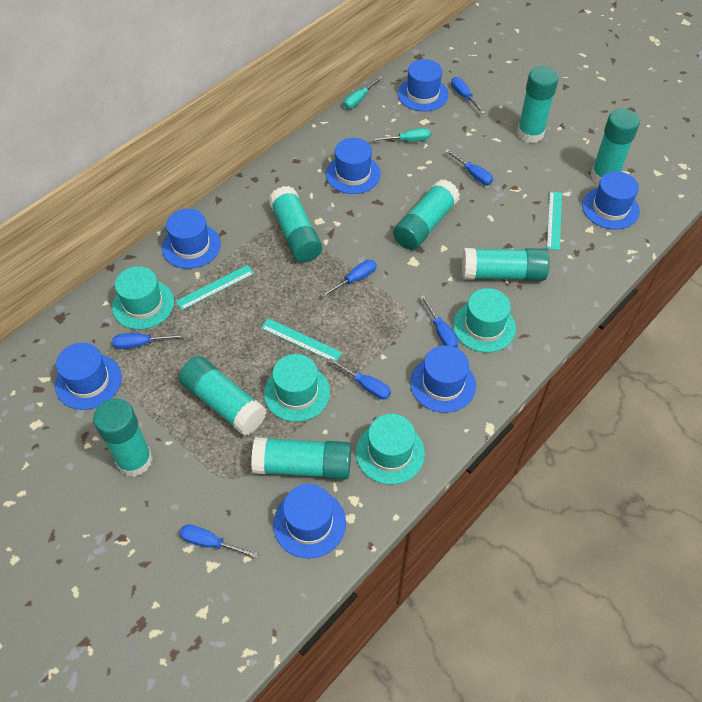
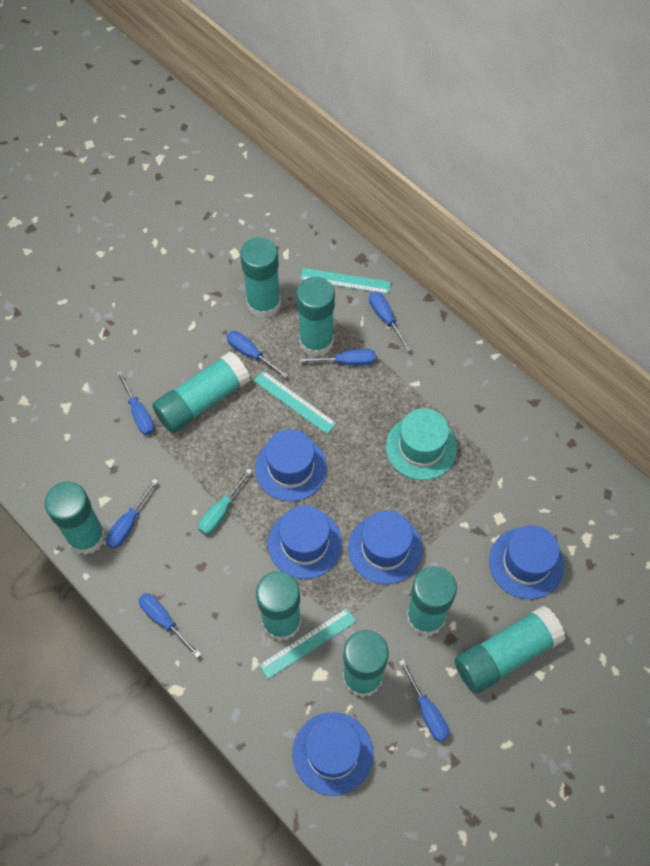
blue hat: [55,343,122,410] [162,209,221,269] [273,484,346,559] [326,138,381,194] [398,59,449,112] [410,345,476,413] [582,171,640,229] = 7 -> [255,429,327,501] [268,505,342,579] [293,712,373,796] [348,511,423,584] [489,525,564,599] = 5
turquoise hat: [112,266,174,330] [264,354,330,422] [356,414,425,485] [453,288,516,353] = 4 -> [386,408,457,480] = 1
turquoise screwdriver: [344,76,383,109] [371,128,431,141] = 2 -> [199,468,252,535] = 1

